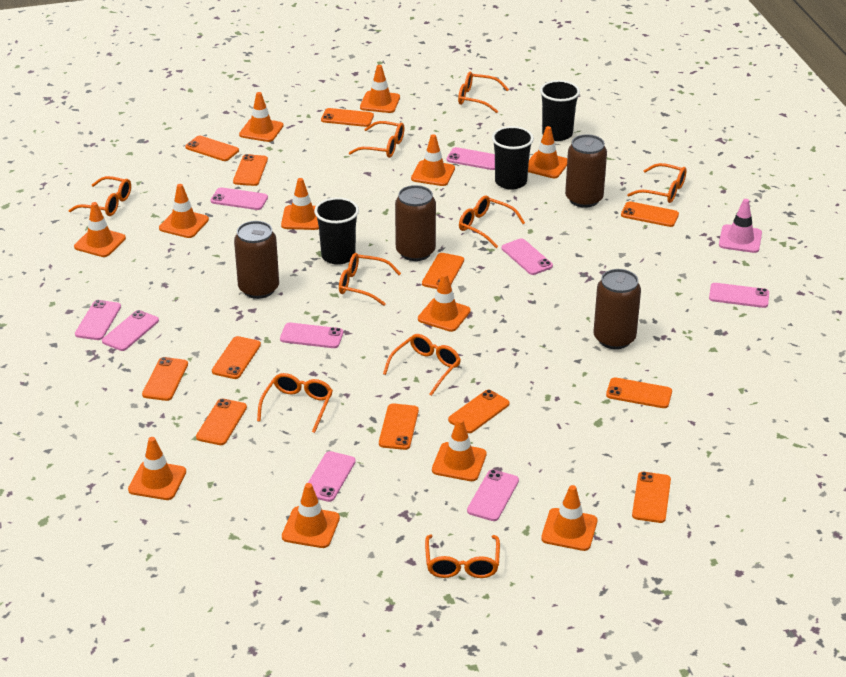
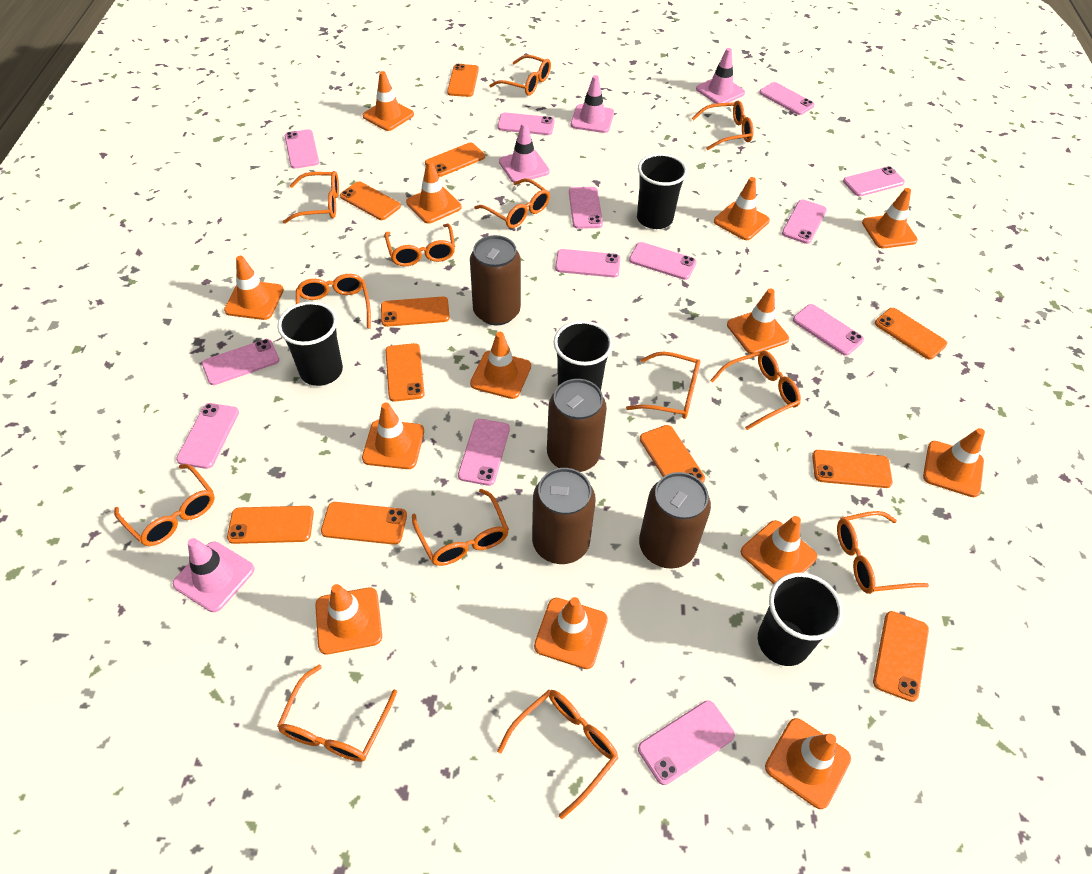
black cup: [314,197,359,265] [492,126,534,190] [540,80,580,141] = 3 -> [277,301,343,386] [554,321,613,390] [637,153,687,229] [758,573,843,666] = 4
orange glasses: [68,176,131,216] [257,373,333,433] [339,253,401,306] [349,121,404,158] [383,334,461,396] [425,535,500,578] [458,72,509,113] [459,196,525,248] [627,163,687,203] = 9 -> [114,464,215,546] [277,665,397,762] [283,171,339,224] [296,274,371,329] [385,224,455,266] [412,489,509,566] [474,178,550,228] [489,55,551,96] [497,690,618,819] [626,352,700,419] [692,101,754,150] [710,351,801,430] [837,511,929,594] = 13
orange phone: [142,357,188,401] [185,136,239,161] [196,398,247,445] [212,336,261,379] [233,154,268,186] [321,108,374,127] [379,403,419,450] [422,253,464,289] [448,390,510,433] [606,377,672,408] [621,201,679,227] [632,472,671,523] = 12 -> [227,506,314,544] [321,502,407,545] [340,181,401,220] [381,297,450,327] [385,343,425,402] [425,143,485,177] [447,64,479,97] [640,425,705,483] [812,450,893,488] [873,611,929,702] [875,308,947,360] = 11
orange traffic cone: [74,202,126,257] [128,437,186,500] [159,184,209,238] [239,92,283,142] [281,178,319,230] [282,483,340,548] [360,65,400,113] [411,134,455,186] [418,273,471,332] [432,418,487,481] [528,126,567,178] [541,485,597,551] = 12 -> [224,256,284,320] [315,584,382,654] [362,403,424,469] [363,71,414,131] [406,160,461,223] [470,332,531,399] [534,597,608,669] [714,177,770,240] [727,289,789,354] [741,516,817,584] [765,718,851,809] [862,188,918,248] [923,428,985,497] = 13
pink phone: [75,300,121,340] [102,310,159,351] [211,187,268,210] [280,322,343,348] [303,451,356,502] [447,147,495,170] [467,469,519,521] [502,238,553,275] [709,283,769,308] = 9 -> [176,403,239,469] [202,339,279,385] [285,129,319,169] [458,419,510,486] [497,113,555,135] [555,249,620,277] [569,187,603,229] [629,242,697,280] [638,700,735,785] [759,82,814,115] [782,199,827,244] [793,304,864,356] [843,166,905,196] = 13
pink traffic cone: [719,199,762,253] = 1 -> [173,538,254,612] [499,122,550,183] [571,75,614,133] [696,48,745,104] = 4

